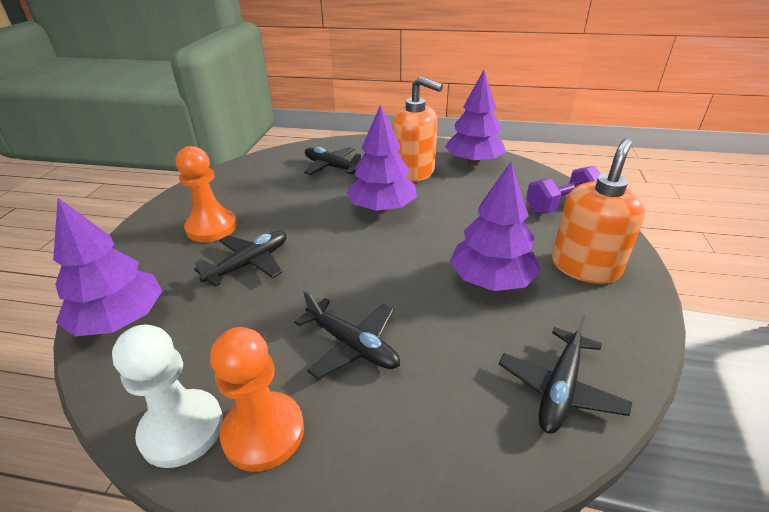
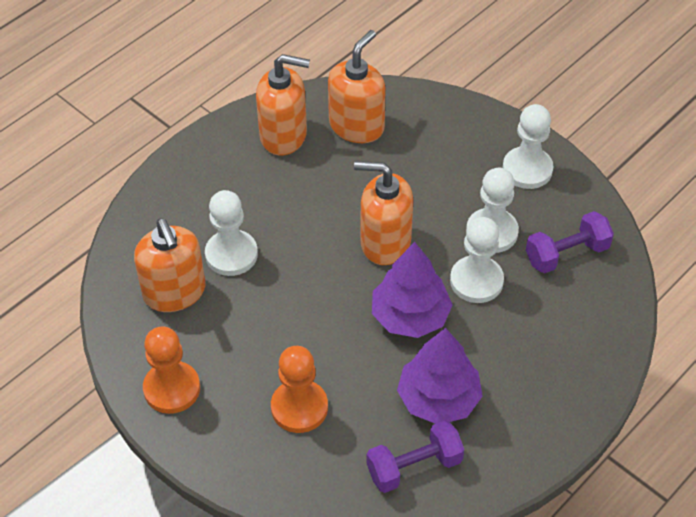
black plane: [194,231,286,287] [294,290,400,379] [304,147,361,175] [499,315,632,434] = 4 -> none = 0
orange soap dispenser: [392,76,443,182] [552,138,645,284] = 2 -> [134,218,206,312] [256,54,310,155] [328,30,386,143] [354,161,413,265] = 4
purple dumbbell: [526,166,601,214] = 1 -> [366,420,464,493] [526,211,614,274] = 2
purple tree: [53,198,162,336] [346,105,417,212] [445,70,506,165] [450,162,541,291] = 4 -> [372,242,453,338] [397,328,483,424] = 2
white pawn: [112,324,223,468] = 1 -> [205,190,258,276] [450,217,504,303] [466,167,519,253] [502,104,553,189] = 4

